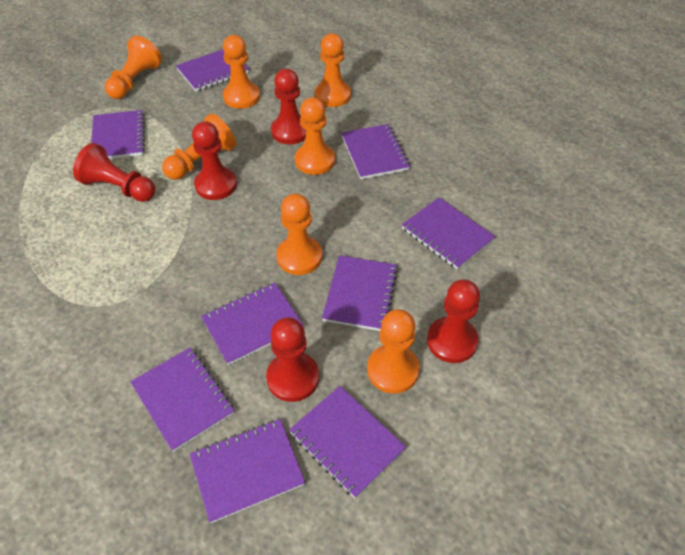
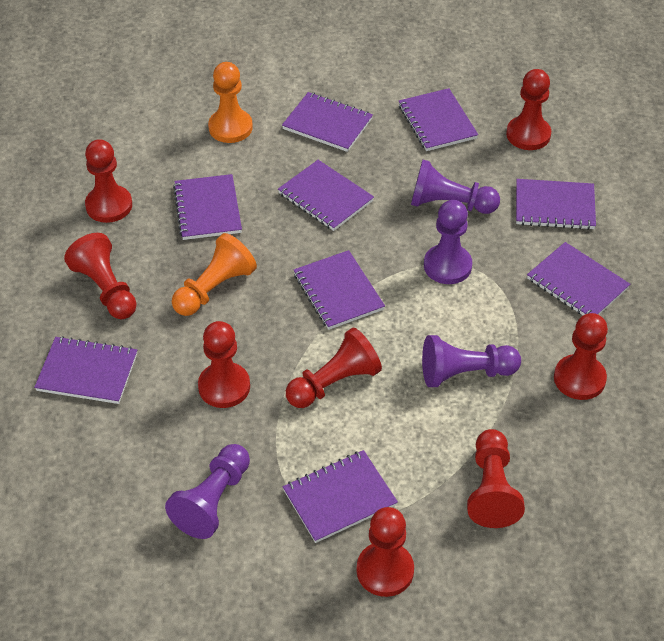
orange pawn: [105,36,162,99] [162,113,236,180] [223,35,260,109] [276,194,322,275] [295,97,335,175] [315,33,351,107] [367,309,420,394] = 7 -> [172,233,257,316] [208,62,253,143] = 2
purple pawn: none = 0 -> [165,444,250,539] [411,160,500,214] [422,335,521,387] [424,200,472,284] = 4
red pawn: [73,143,156,202] [192,121,237,200] [266,317,319,402] [271,69,306,144] [427,279,480,363] = 5 -> [64,233,137,319] [85,139,132,223] [198,321,250,408] [286,328,382,408] [357,507,414,597] [467,429,525,528] [506,69,551,150] [554,313,608,400] = 8

